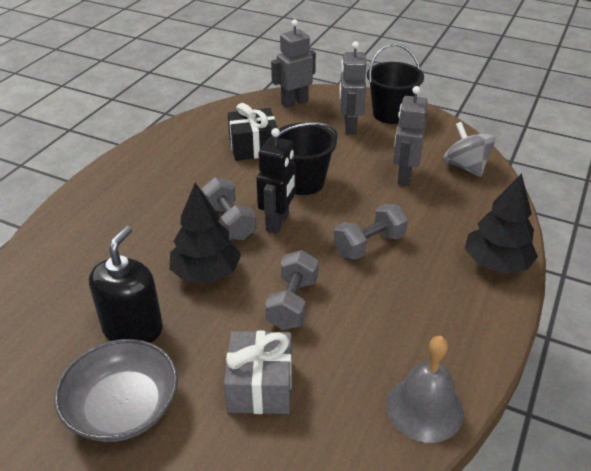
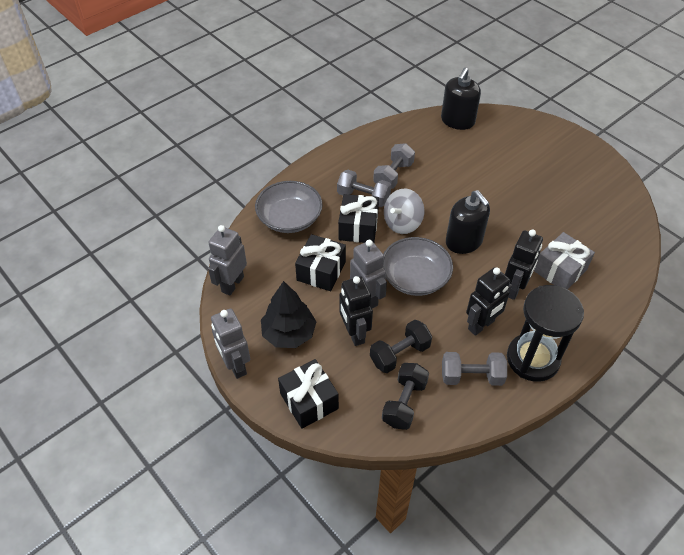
black bucket: [272,122,338,195] [367,44,424,124] = 2 -> none = 0
black dumbbell: none = 0 -> [370,319,432,373] [382,363,429,430] = 2
black gift: [228,103,278,161] = 1 -> [278,359,339,429] [295,234,346,291] [338,194,379,243] = 3
black hourglass: none = 0 -> [507,285,584,382] = 1
black robot: [256,128,296,233] = 1 -> [339,276,373,346] [466,267,512,336] [505,229,543,300] = 3
black soap dispenser: [89,226,163,343] = 1 -> [441,67,481,130] [446,190,490,254] = 2
black tree: [169,183,241,283] [465,173,538,273] = 2 -> [261,281,316,348] = 1
grey bell: [386,336,464,443] = 1 -> none = 0
grey bowl: [54,339,178,442] = 1 -> [255,181,323,233] [383,237,453,296] = 2

